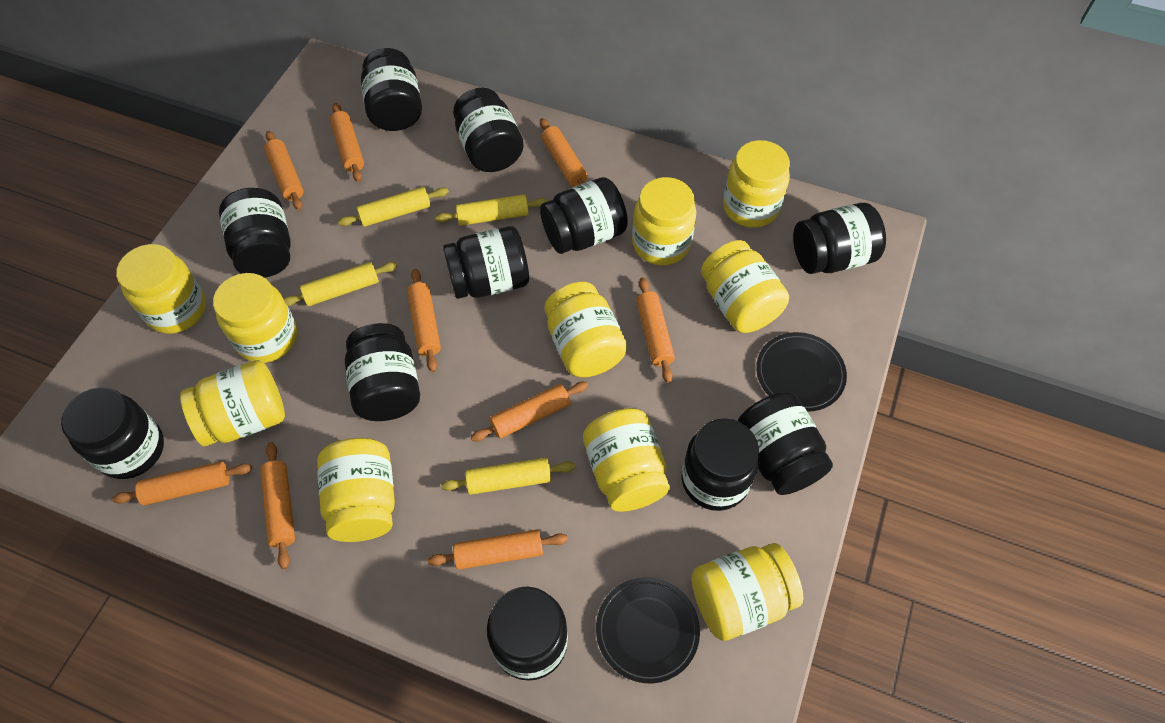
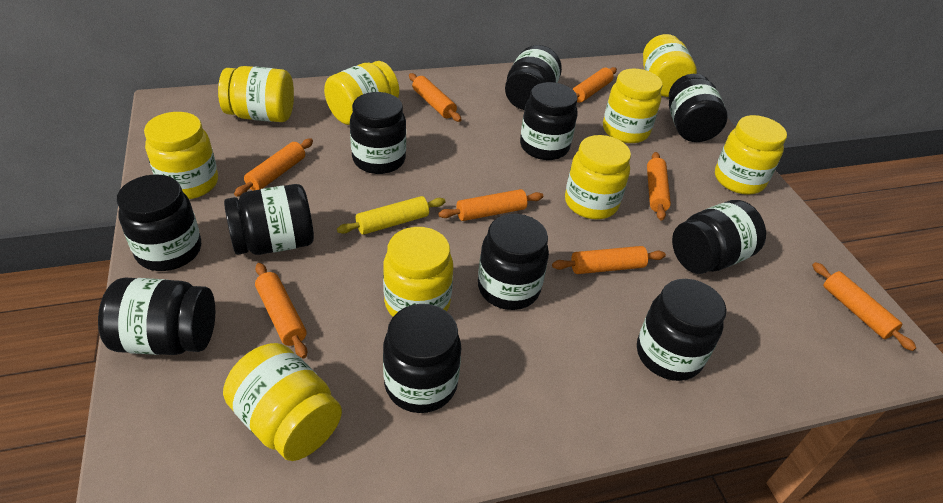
black plate: [596,577,700,683] [756,332,847,412] = 2 -> none = 0
orange rolling pin: [112,462,252,505] [260,442,295,569] [264,131,303,210] [330,103,364,182] [407,269,441,372] [428,530,568,570] [471,382,588,441] [540,118,588,187] [636,277,675,383] = 9 -> [234,139,313,197] [255,263,307,358] [409,73,462,122] [438,189,543,221] [552,246,666,274] [573,67,617,103] [647,152,671,221] [812,262,916,351] = 8
yellow jar: [116,244,206,334] [180,360,285,446] [213,273,297,363] [317,438,395,542] [544,282,627,377] [583,408,670,512] [632,177,696,265] [691,543,804,641] [701,240,789,333] [723,140,790,228] = 10 -> [144,112,218,199] [218,66,294,122] [223,343,342,461] [324,61,399,125] [383,227,453,317] [565,135,631,219] [603,69,662,143] [643,34,697,97] [715,115,787,195] = 9
yellow rolling pin: [284,262,398,307] [338,187,449,227] [436,194,548,226] [441,458,575,495] = 4 -> [337,196,445,235] = 1

